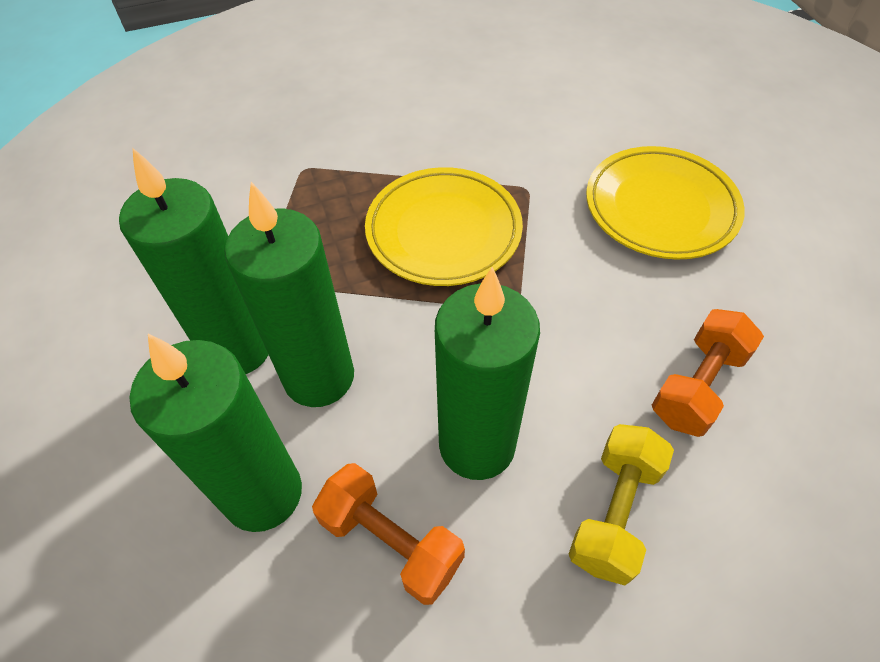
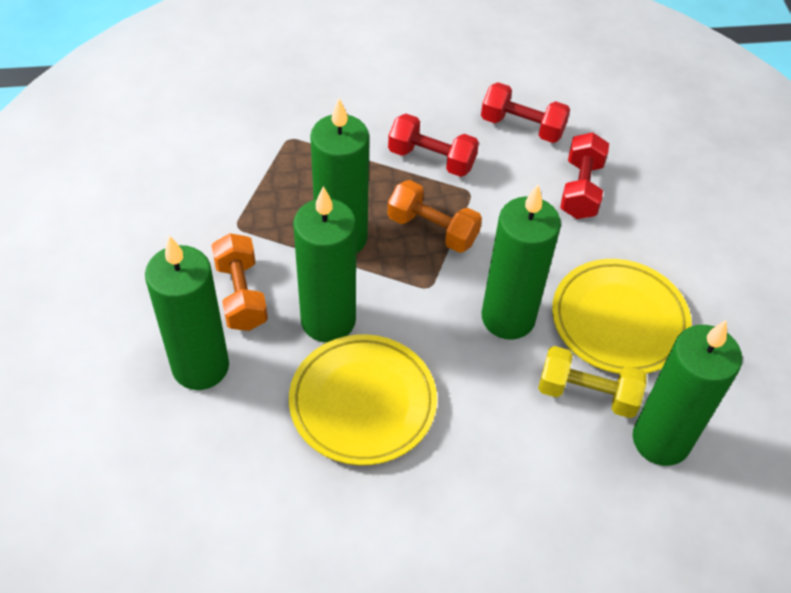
green candle: [119,147,269,374] [130,334,302,532] [225,182,354,407] [435,267,540,480] = 4 -> [145,235,229,390] [293,186,356,342] [310,98,369,253] [482,185,561,340] [633,320,742,466] = 5
red dumbbell: none = 0 -> [388,114,479,177] [481,82,570,143] [560,132,609,219] = 3

